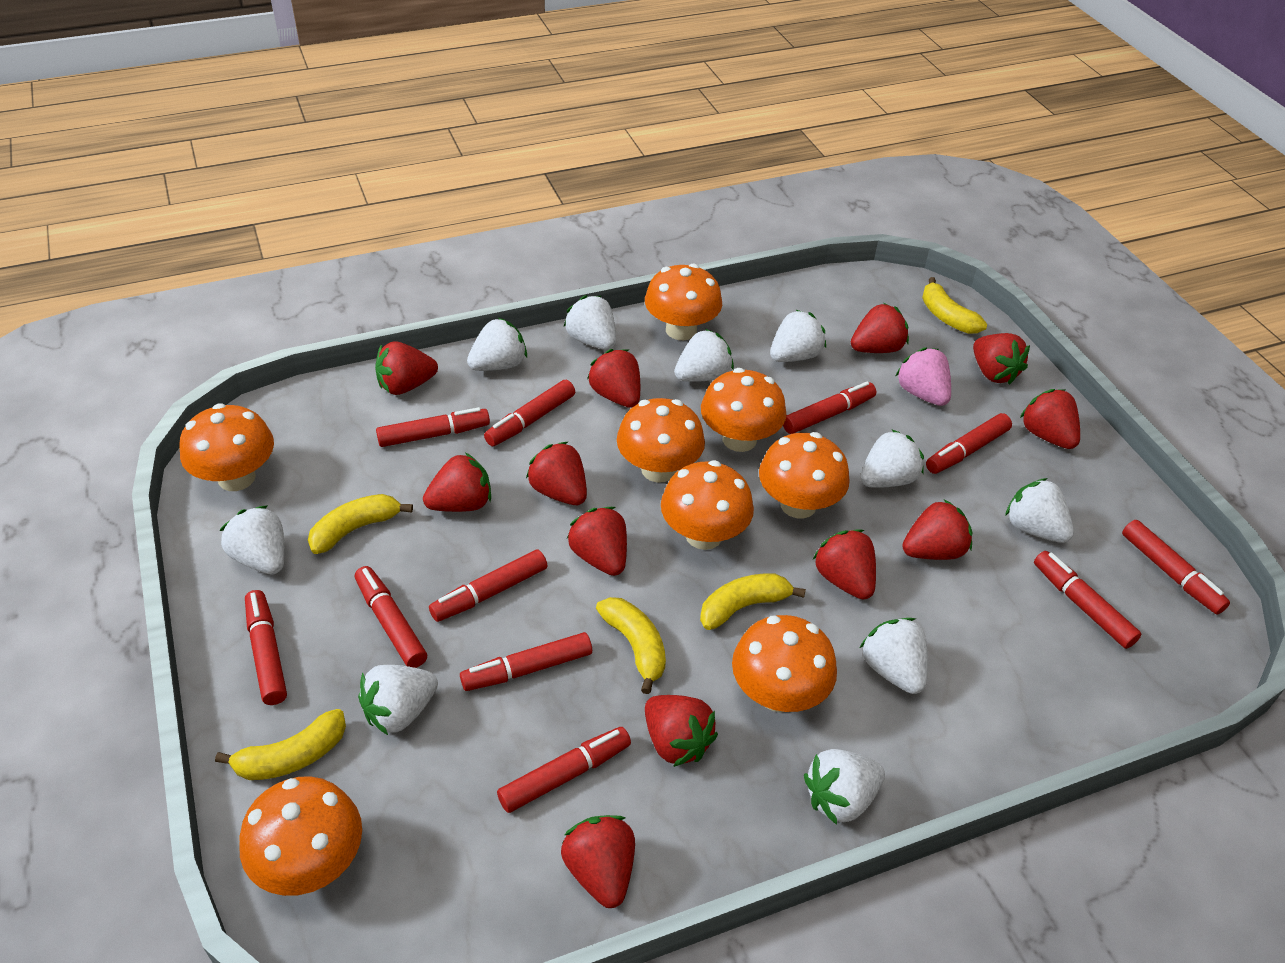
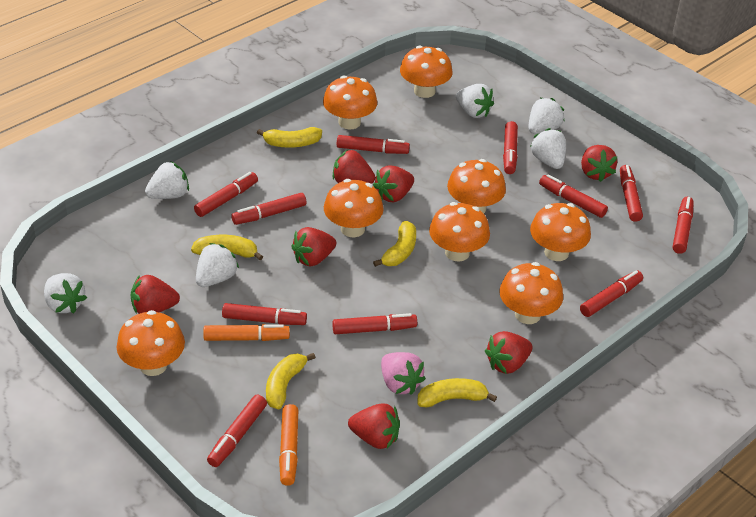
orange marker: none = 0 -> [203,324,290,341] [279,404,298,486] = 2
red strawberry: [375,341,438,395] [423,452,491,512] [526,442,587,505] [561,815,635,908] [567,507,627,576] [587,349,640,408] [645,695,718,767] [813,529,876,600] [851,303,909,353] [902,499,972,560] [973,333,1030,385] [1020,389,1080,449] = 12 -> [130,275,180,314] [291,227,336,267] [333,149,375,184] [348,403,400,449] [373,165,414,203] [485,331,532,374] [581,145,618,182] = 7
white strawberry: [220,505,285,574] [358,665,438,735] [467,318,527,371] [564,295,616,350] [674,329,734,382] [770,310,826,362] [804,749,885,825] [860,430,924,488] [860,618,928,694] [1005,478,1074,543] = 10 -> [44,273,87,313] [145,161,189,199] [196,243,239,287] [456,84,494,118] [528,98,564,134] [530,128,566,169] = 6

